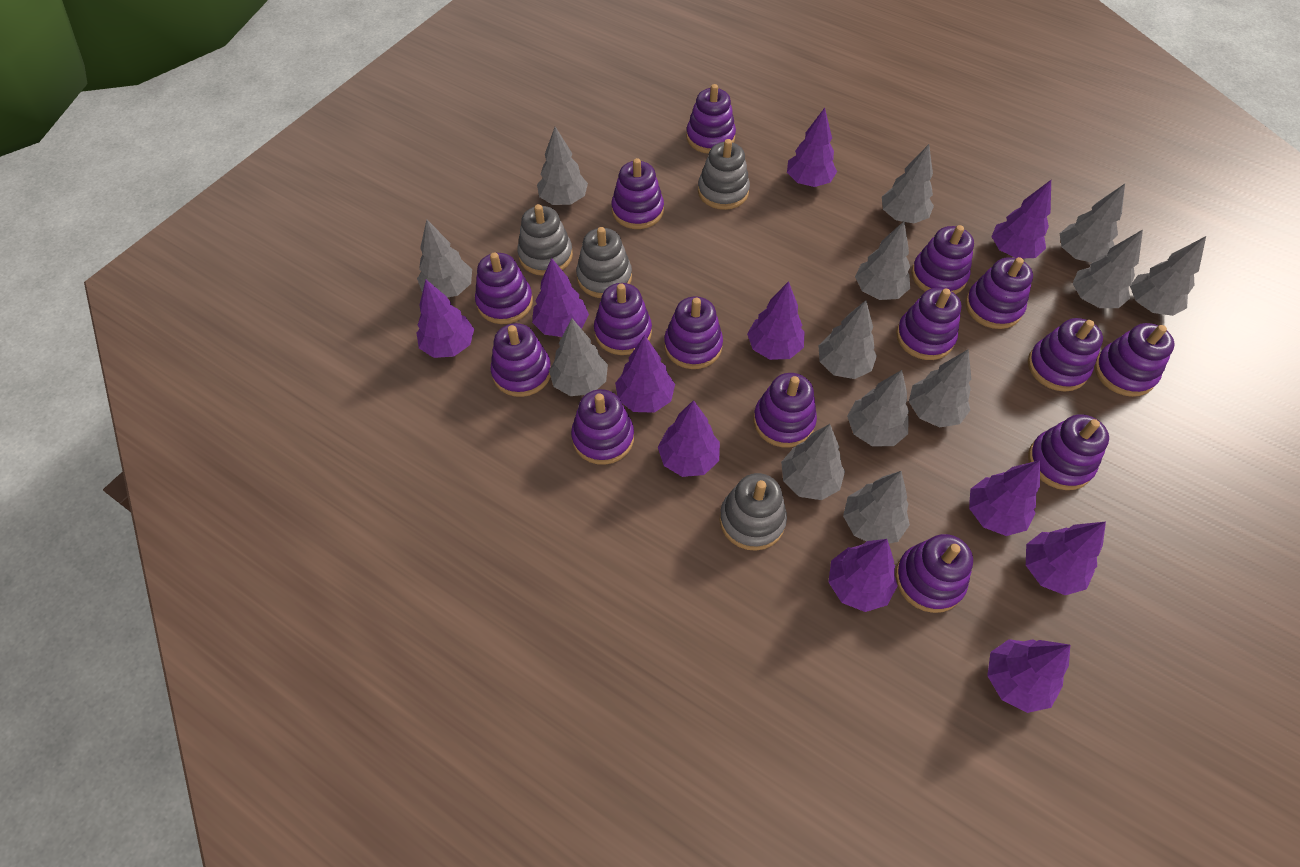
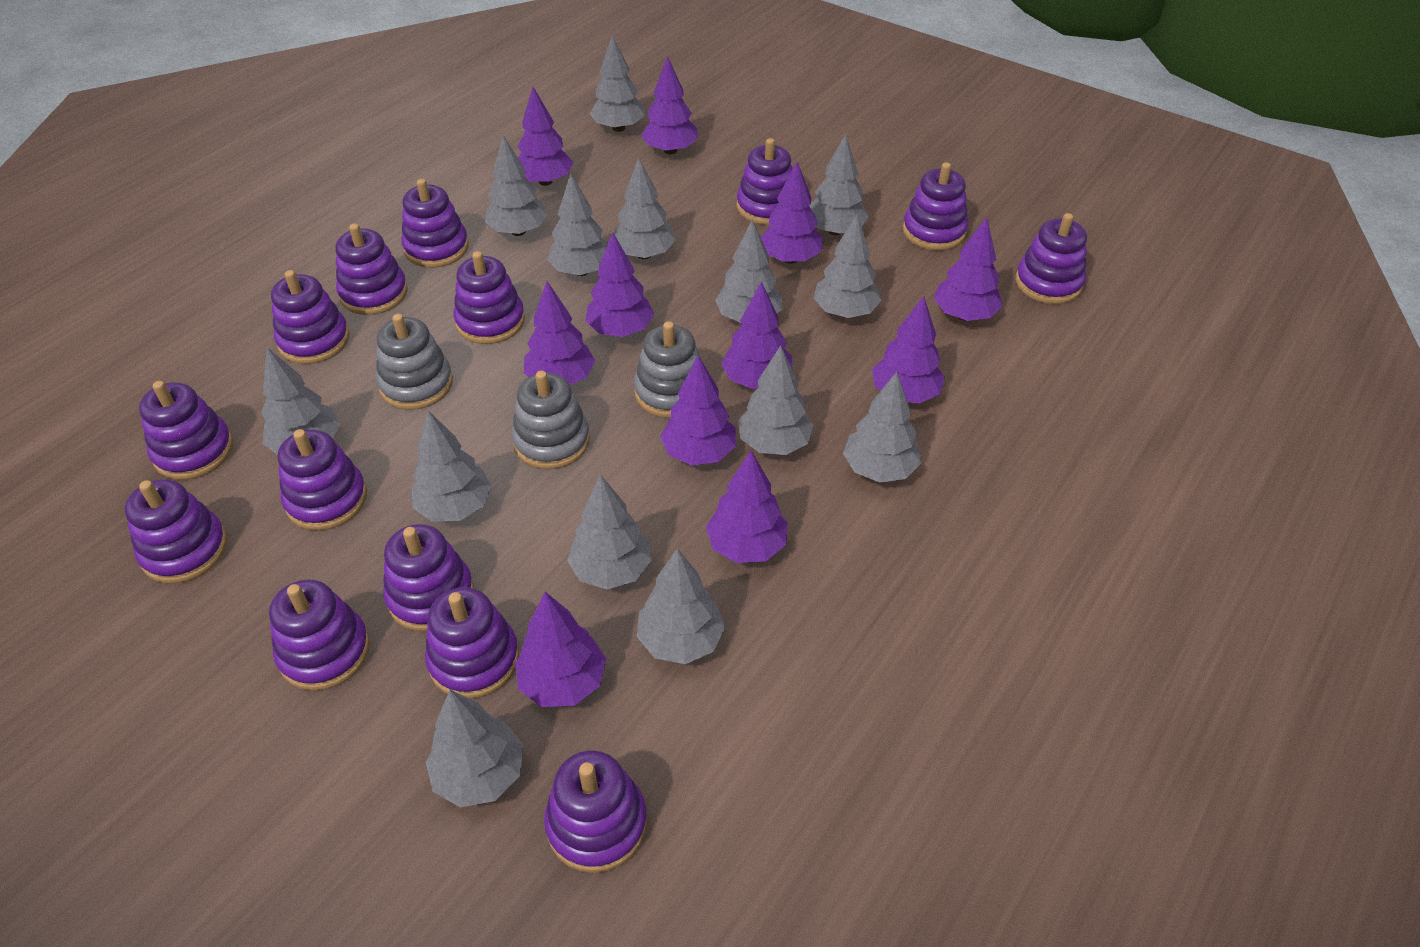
grey stacking toy: [517,204,573,276] [576,227,632,298] [698,139,750,210] [720,473,787,551] = 4 -> [376,314,453,410] [511,371,590,469] [634,321,701,418] = 3
grey tree: [417,220,472,298] [537,127,588,205] [549,318,608,396] [781,424,845,500] [818,300,877,379] [843,471,910,543] [847,370,909,446] [855,221,910,300] [882,144,934,223] [909,349,971,427] [1059,184,1125,263] [1072,230,1143,308] [1130,236,1206,316] = 13 -> [261,347,340,455] [412,410,492,521] [426,690,523,807] [485,135,548,236] [547,174,608,276] [567,475,652,590] [589,35,645,132] [614,158,676,259] [637,548,725,664] [715,220,782,323] [738,345,814,455] [809,134,869,235] [814,215,881,318] [843,372,921,483] = 14
purple stacking toy: [475,253,533,324] [491,323,551,397] [571,389,634,465] [594,283,652,355] [612,158,664,229] [664,296,723,369] [686,84,736,154] [753,373,817,448] [895,534,973,613] [896,288,961,360] [911,225,974,294] [965,257,1033,329] [1028,318,1103,391] [1028,414,1109,490] [1094,323,1175,397] = 15 -> [125,479,227,583] [139,381,233,480] [269,580,370,691] [271,270,350,364] [278,429,367,530] [335,223,408,315] [383,524,474,631] [401,179,469,268] [425,587,519,699] [454,251,525,344] [544,750,647,873] [736,138,793,225] [903,162,968,250] [1015,213,1087,304] = 14

